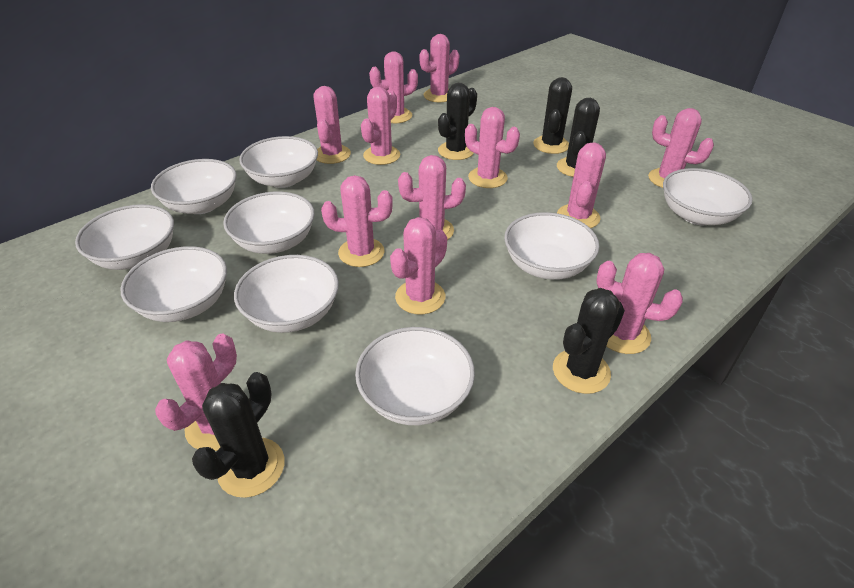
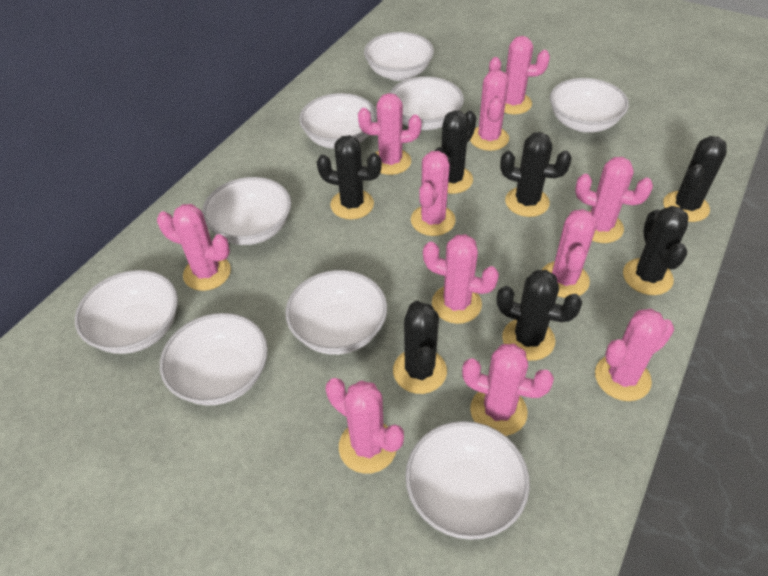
black cactus: [192,372,285,498] [438,83,477,160] [533,77,572,154] [553,288,625,394] [557,98,600,177] = 5 -> [317,135,382,220] [393,301,447,394] [435,110,476,194] [496,270,582,361] [500,132,572,217] [623,206,689,295] [663,136,727,222] = 7
pink cactus: [155,334,237,451] [313,86,351,164] [321,175,393,267] [361,87,400,165] [369,52,418,123] [390,217,447,315] [398,155,466,240] [419,34,459,102] [465,107,520,188] [557,142,606,228] [596,253,683,354] [648,108,714,188] = 12 -> [157,204,231,291] [326,378,404,474] [358,93,422,175] [411,151,456,236] [423,234,499,324] [462,344,554,436] [470,70,509,151] [489,36,550,114] [542,209,597,298] [575,157,653,243] [595,309,674,401] = 11

